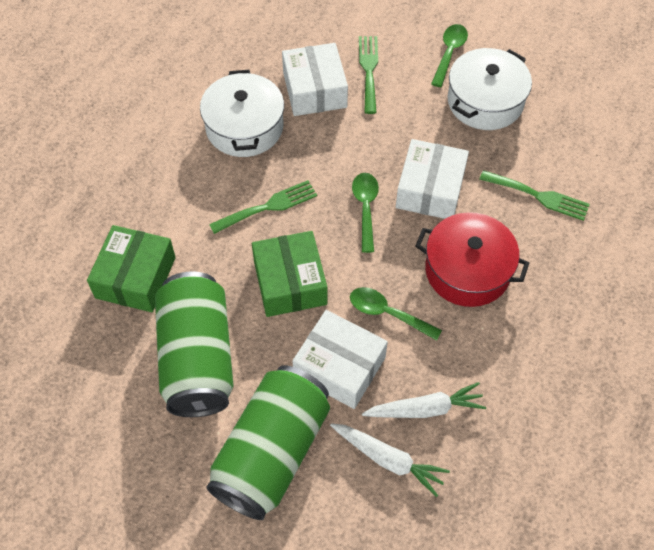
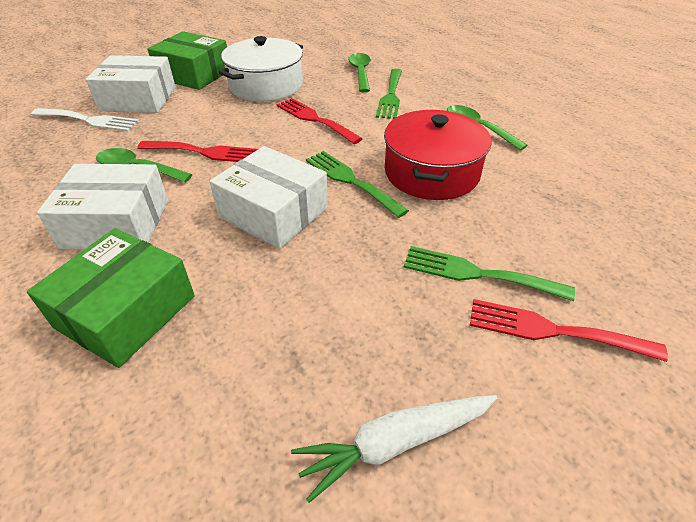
green can: [155,272,234,417] [206,365,330,520] = 2 -> none = 0
red fork: none = 0 -> [137,141,258,162] [277,98,363,144] [470,299,668,362] = 3
white carrot: [330,423,450,497] [362,382,486,418] = 2 -> [291,395,497,503] = 1
white fork: none = 0 -> [31,108,139,131] = 1
white pot: [200,70,284,157] [448,48,532,130] = 2 -> [219,36,303,101] = 1

